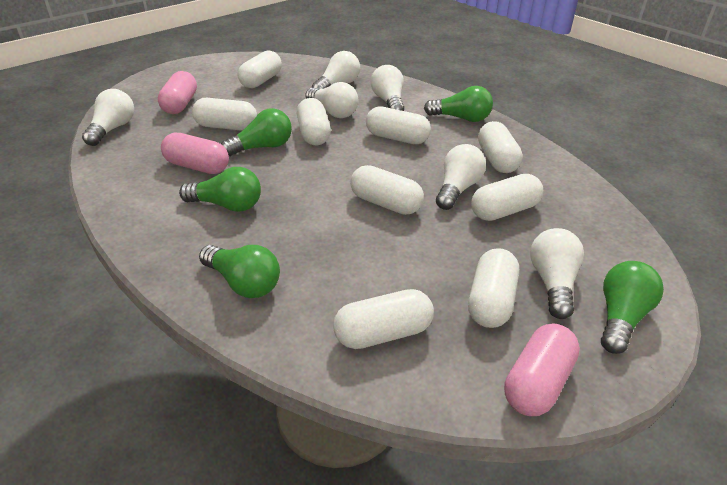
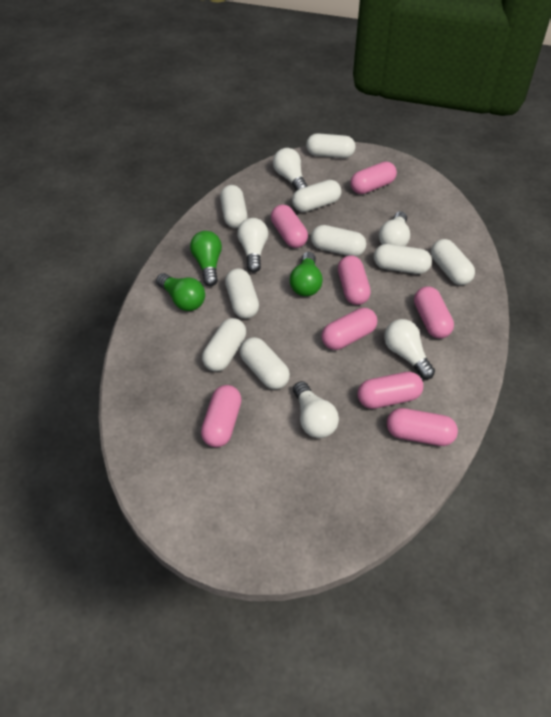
green light bulb: [179,167,261,212] [199,245,280,298] [221,108,292,156] [424,86,493,122] [601,261,664,354] = 5 -> [156,273,205,311] [190,231,222,286] [290,252,323,296] = 3
pink capsule: [158,71,197,114] [161,133,229,174] [504,323,580,416] = 3 -> [201,385,242,447] [271,204,308,248] [321,308,377,350] [338,255,371,305] [350,161,397,194] [357,372,423,409] [387,408,458,446] [414,286,454,339] = 8
white light bulb: [82,89,134,146] [305,82,359,118] [312,51,360,89] [371,65,404,111] [436,144,486,210] [530,228,584,319] = 6 -> [237,218,268,273] [273,148,308,191] [293,381,339,438] [379,211,410,246] [384,319,435,379] = 5

